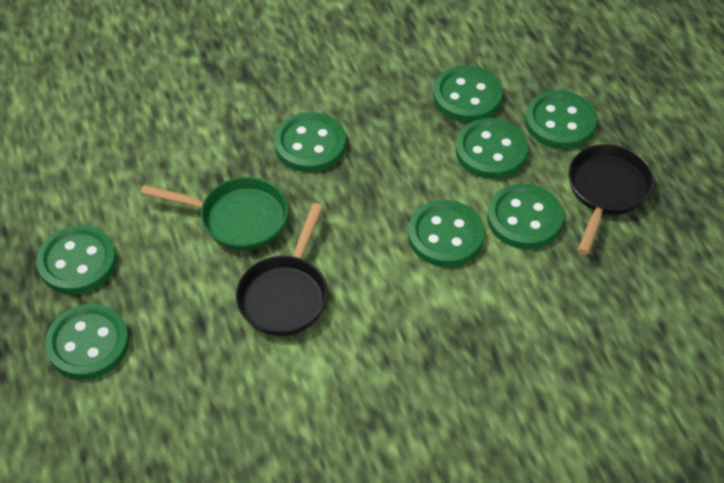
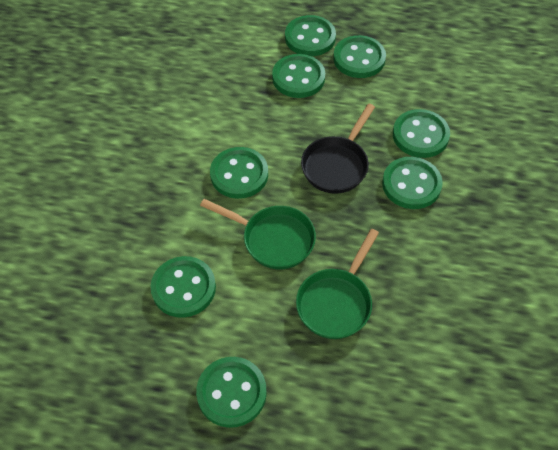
black pan: [236,203,328,336] [568,144,654,255] = 2 -> [301,103,375,194] = 1
green pan: [141,177,288,250] = 1 -> [200,199,316,269] [296,229,379,339] = 2

